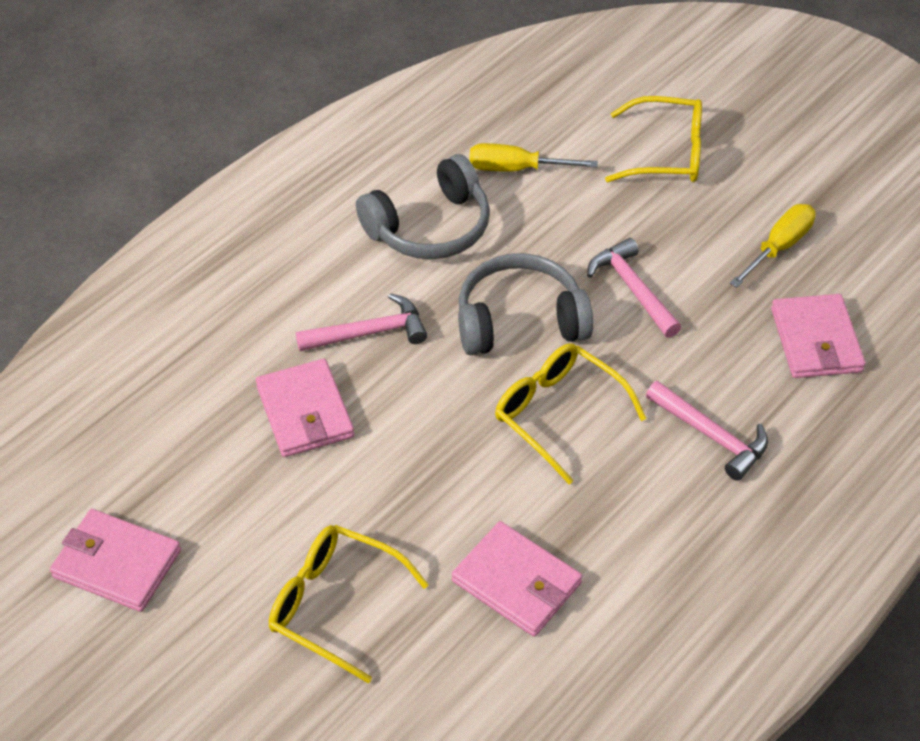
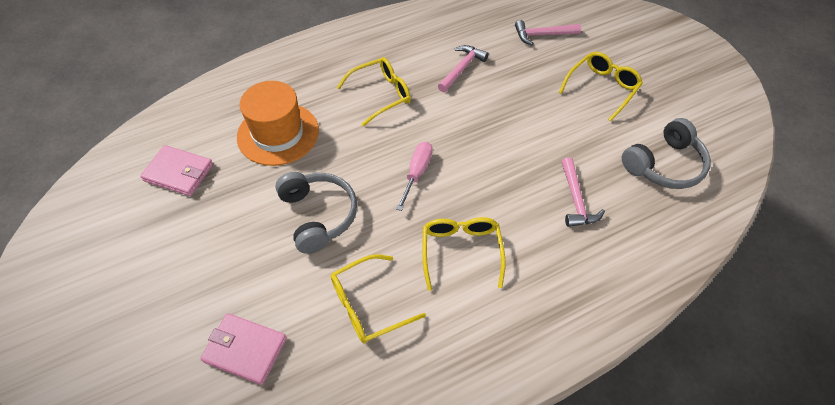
orange hat: none = 0 -> [237,81,319,166] = 1
pink screwdriver: none = 0 -> [397,142,433,211] = 1
pink wallet: [50,509,181,612] [256,359,354,457] [452,521,582,637] [771,294,865,378] = 4 -> [140,145,213,196] [200,313,287,385] = 2
yellow glasses: [269,525,429,683] [495,343,647,484] [605,96,702,182] = 3 -> [331,254,426,344] [337,57,411,126] [422,217,506,291] [559,52,643,122] = 4
yellow screwdriver: [469,143,598,172] [730,204,815,287] = 2 -> none = 0

